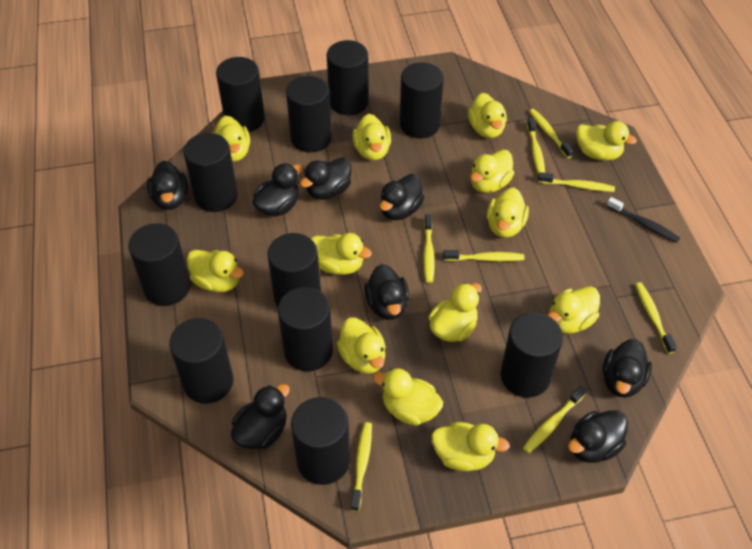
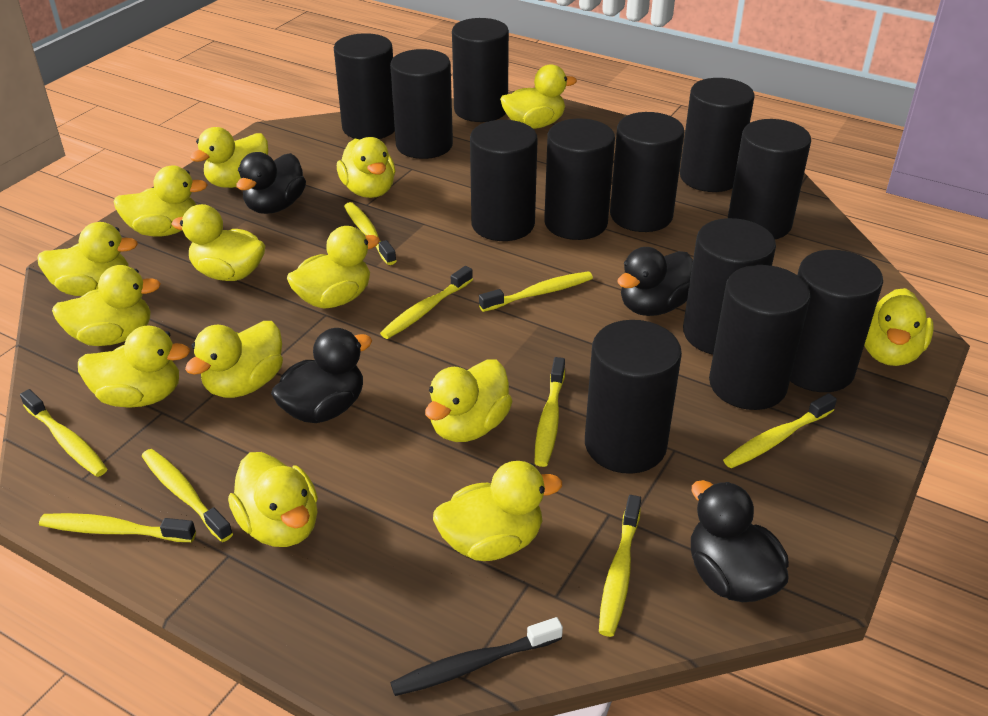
black cylinder: [128,223,191,306] [169,318,233,404] [184,133,238,212] [216,57,265,132] [267,233,321,307] [278,287,333,371] [286,76,332,153] [291,397,350,485] [327,40,369,115] [400,62,444,139] [501,312,563,398] = 11 -> [334,33,395,139] [390,49,453,159] [452,18,509,122] [470,120,538,241] [544,119,615,240] [585,320,682,474] [610,112,684,232] [680,78,755,192] [683,218,776,355] [709,265,811,410] [728,119,811,239] [790,250,883,392] = 12
black duck: [147,161,188,210] [231,384,290,449] [253,163,302,216] [300,157,352,200] [364,264,409,320] [380,174,424,220] [568,410,628,463] [603,339,652,398] = 8 -> [236,152,306,214] [271,328,372,423] [617,247,693,316] [691,480,789,602] = 4
yellow duck: [187,250,244,292] [212,116,250,162] [311,233,372,275] [337,317,386,374] [352,114,391,160] [373,368,443,426] [428,283,482,342] [431,422,510,471] [468,93,507,138] [470,149,514,193] [487,187,529,238] [547,286,600,334] [576,121,637,161] = 13 -> [37,222,138,296] [52,265,161,346] [78,325,190,408] [114,166,208,237] [172,204,265,281] [185,321,283,398] [190,127,268,188] [228,452,318,547] [287,226,380,308] [337,137,395,198] [425,360,512,442] [433,461,562,561] [500,64,577,129] [864,288,934,366] = 14
yellow toothbrush: [351,422,372,512] [423,214,435,283] [443,250,525,261] [523,386,587,453] [527,118,545,175] [529,109,574,158] [538,172,615,192] [635,282,677,354] = 8 -> [20,389,107,477] [39,513,196,542] [142,449,233,542] [344,202,397,265] [380,266,473,339] [479,271,593,312] [535,357,565,467] [599,495,641,637] [723,393,837,468] = 9

